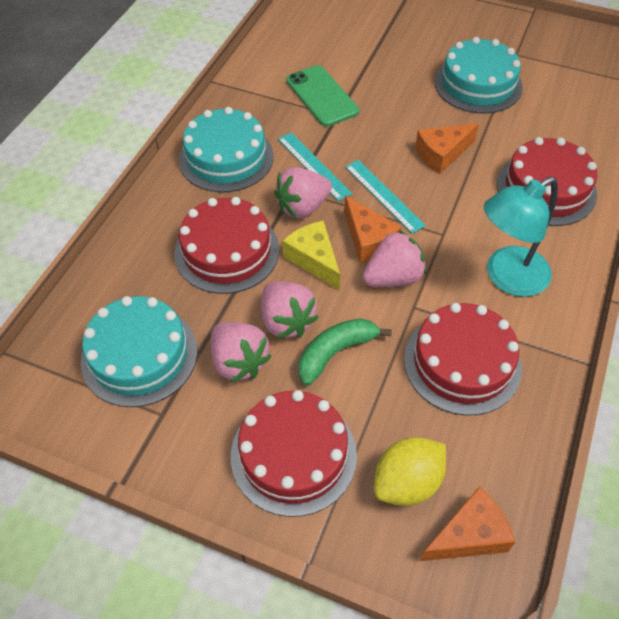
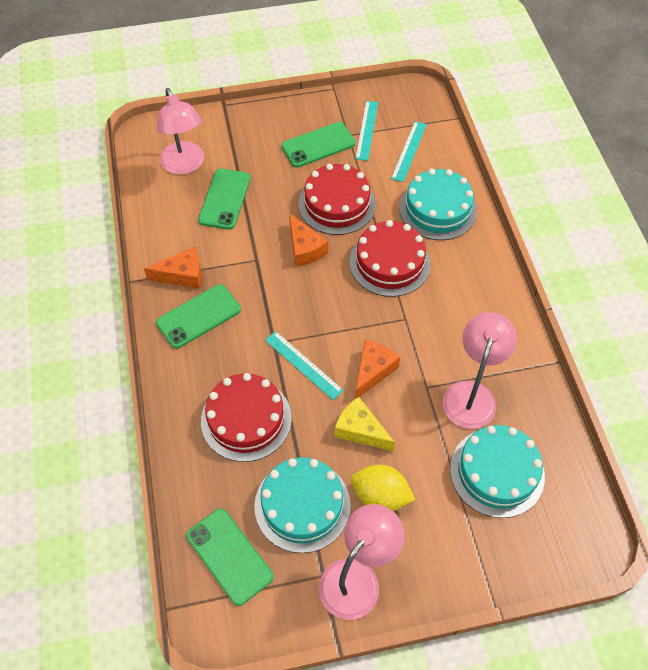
green banana: [298,318,392,386] = 1 -> none = 0
green phone: [286,65,359,127] = 1 -> [156,284,241,349] [186,508,274,606] [198,169,251,230] [281,122,356,168] = 4
pink lamp: none = 0 -> [157,88,204,175] [319,504,405,620] [442,312,517,429] = 3
pink strawberry: [211,322,272,383] [261,282,319,339] [274,167,332,219] [363,230,426,287] = 4 -> none = 0
red cake: [174,197,279,294] [231,390,357,517] [404,303,522,416] [497,137,597,226] = 4 -> [201,373,292,462] [299,164,376,235] [349,220,430,297] = 3
turquoise lamp: [484,176,558,297] = 1 -> none = 0
turquoise ruler: [278,133,352,201] [345,160,426,234] = 2 -> [265,331,344,400] [355,101,378,161] [391,121,427,182] = 3

